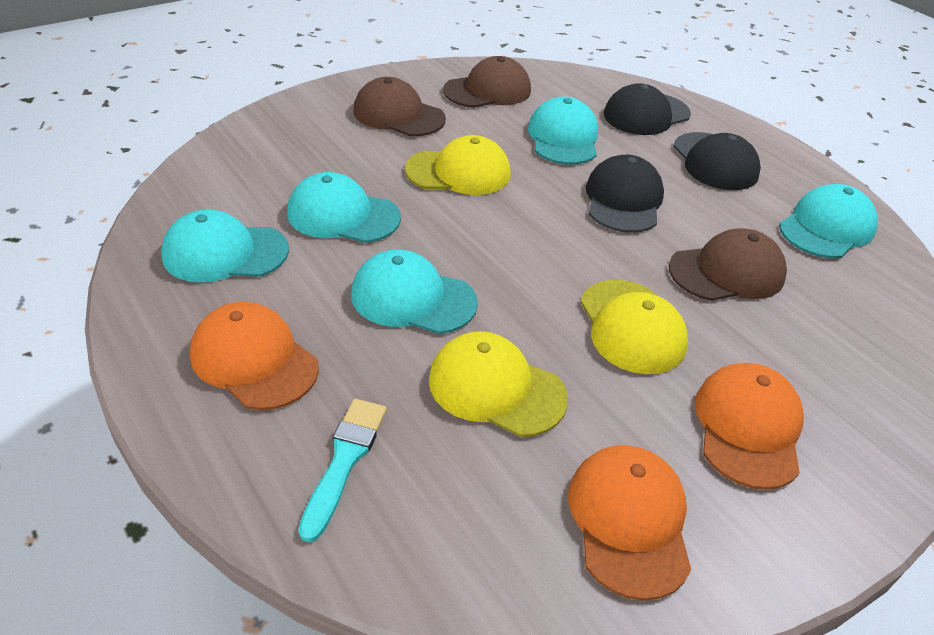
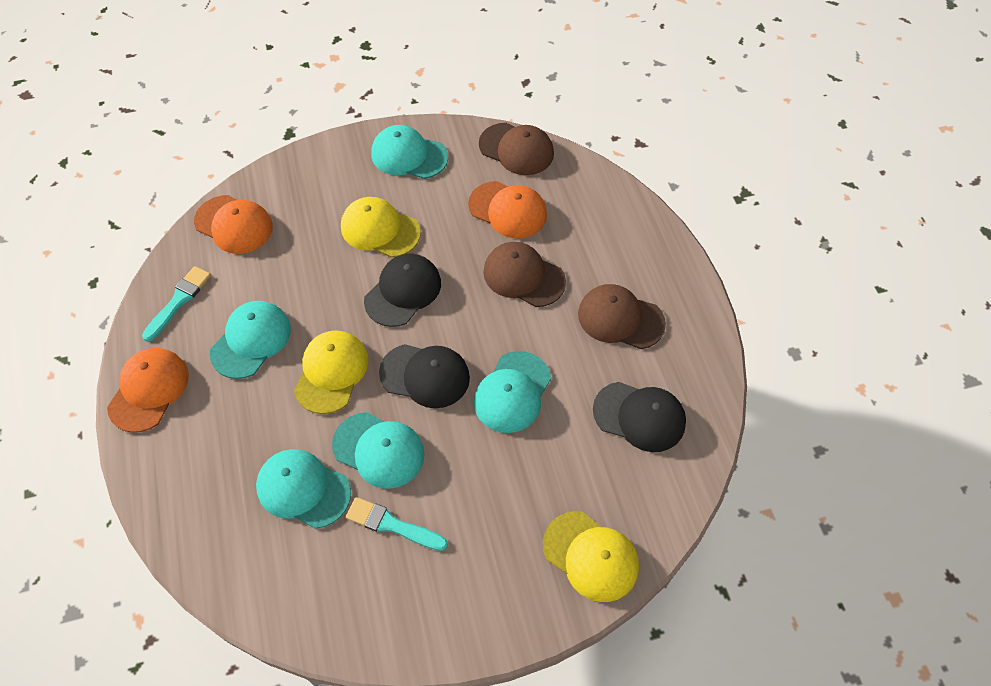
turquoise brush: [298,399,387,543] = 1 -> [142,266,211,342] [346,497,448,551] = 2

